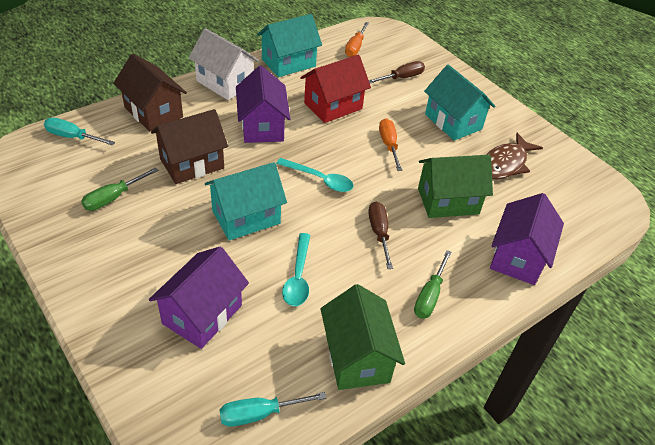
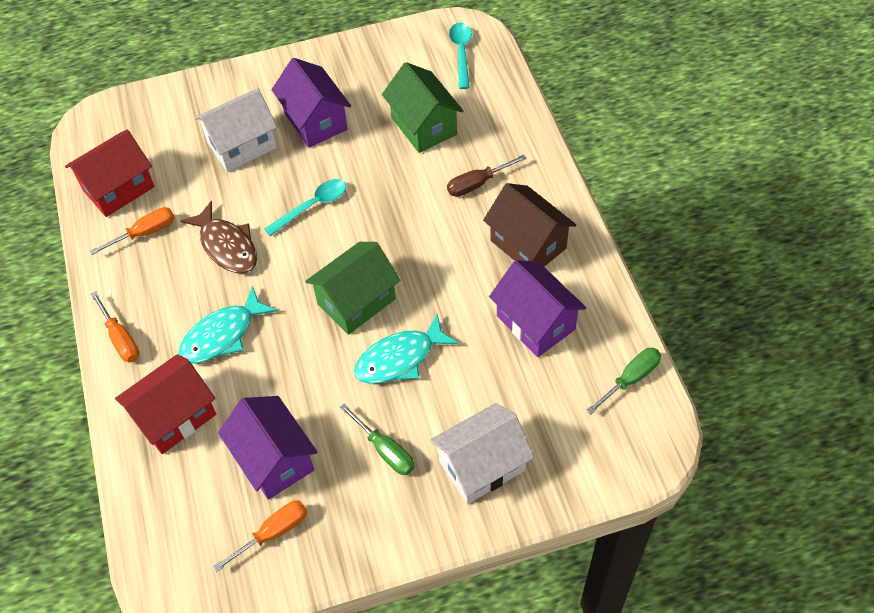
brown house: [113,54,187,132] [151,109,228,184] = 2 -> [483,183,576,267] = 1
brown screwdriver: [368,202,393,269] [369,61,425,83] = 2 -> [447,155,527,197] = 1
orange screwdriver: [345,22,369,57] [379,118,402,171] = 2 -> [90,207,175,255] [91,291,139,362] [213,501,307,572] = 3
red house: [300,55,371,123] = 1 -> [65,129,155,217] [115,354,216,454] = 2
turquoise fish: none = 0 -> [178,286,277,364] [354,314,459,384] = 2
turquoise house: [205,162,287,240] [257,14,322,77] [424,65,495,141] = 3 -> none = 0
turquoise screwdriver: [44,118,115,145] [219,392,326,427] = 2 -> none = 0
white house: [189,28,259,100] = 1 -> [194,89,277,172] [430,403,534,504] = 2

